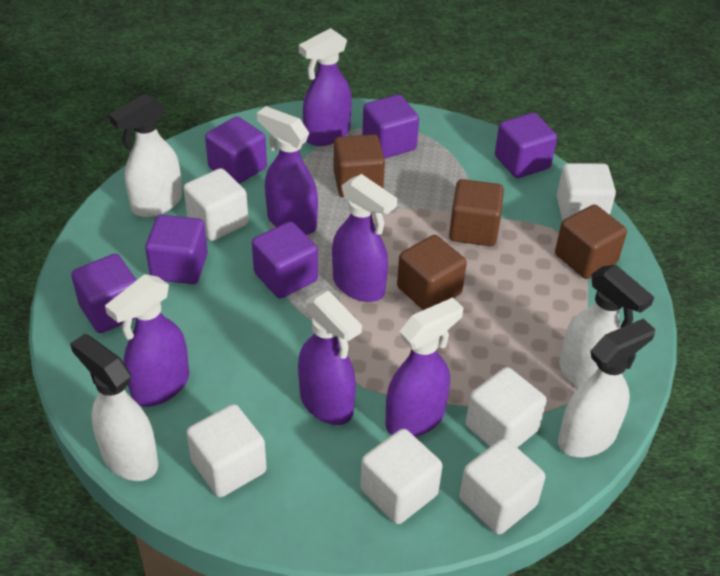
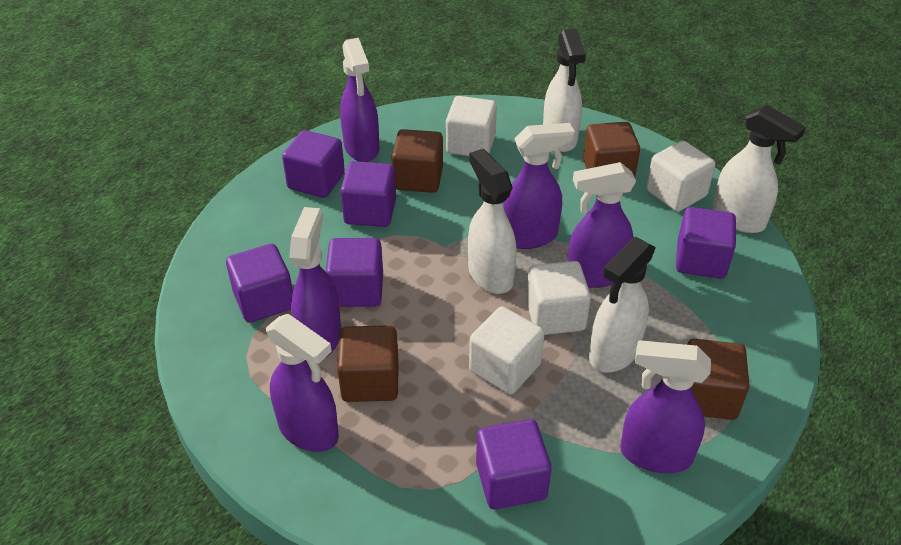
white cube: [184,168,248,241] [187,404,267,497] [360,429,442,524] [459,438,545,535] [466,367,547,448] [557,163,616,221] = 6 -> [446,96,497,156] [469,307,545,394] [526,261,591,335] [646,141,715,212] = 4

